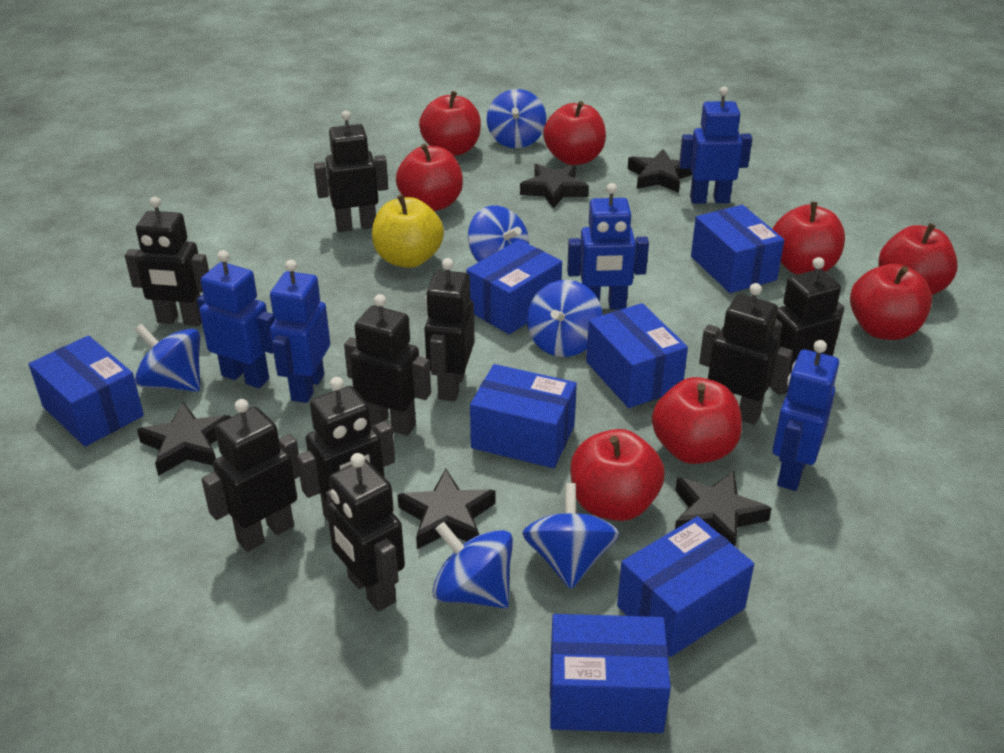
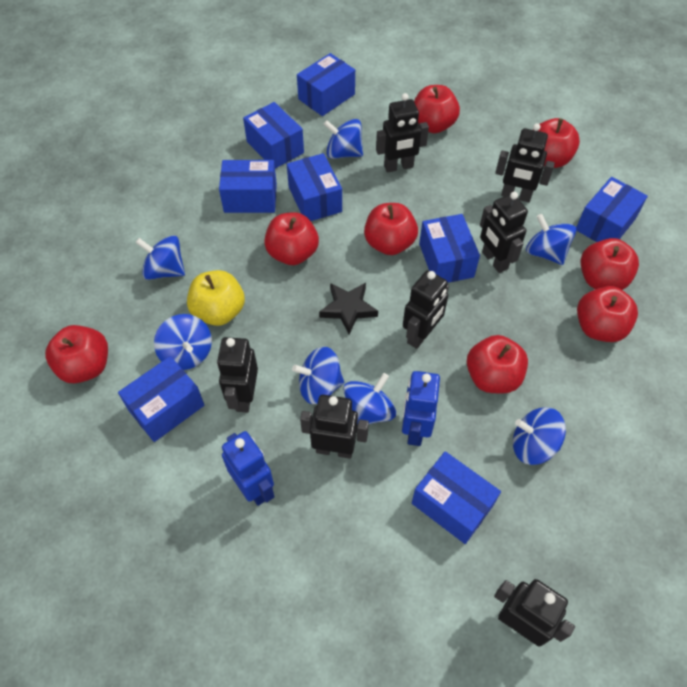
black robot: [125,197,209,326] [201,399,300,552] [297,377,395,521] [314,111,388,232] [326,453,405,612] [344,294,431,436] [424,258,475,401] [699,283,793,425] [771,257,844,395] = 9 -> [217,337,258,413] [300,395,369,459] [376,93,429,173] [403,270,449,349] [480,192,528,273] [494,579,575,647] [495,123,555,202] = 7
black star: [137,402,231,476] [398,469,496,549] [520,164,589,209] [628,149,692,193] [675,471,772,546] = 5 -> [319,283,378,334] = 1
blue box: [29,336,144,447] [466,239,562,334] [470,364,577,468] [550,614,671,733] [586,303,688,408] [617,516,754,657] [691,205,784,293] = 7 -> [118,356,204,442] [219,160,277,213] [243,102,304,169] [287,153,342,221] [297,53,355,116] [412,451,501,544] [419,214,480,283] [576,177,648,242] = 8
blue robot: [197,250,275,388] [270,260,330,403] [567,183,649,310] [679,87,752,204] [772,340,839,491] = 5 -> [222,431,275,506] [402,371,440,446] = 2
blue spinning top: [134,324,200,392] [432,522,513,608] [468,205,529,262] [487,89,546,148] [522,483,619,589] [527,280,602,357] = 6 -> [135,235,185,280] [154,314,212,370] [292,347,344,404] [324,119,363,159] [343,373,396,426] [513,407,566,465] [526,214,576,265] = 7

